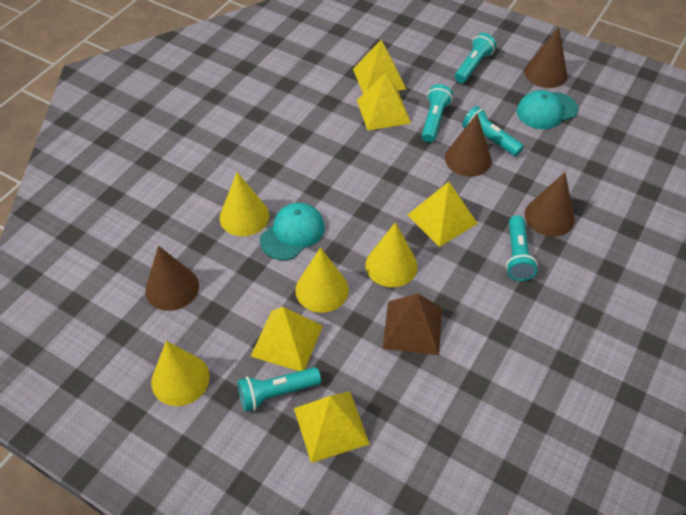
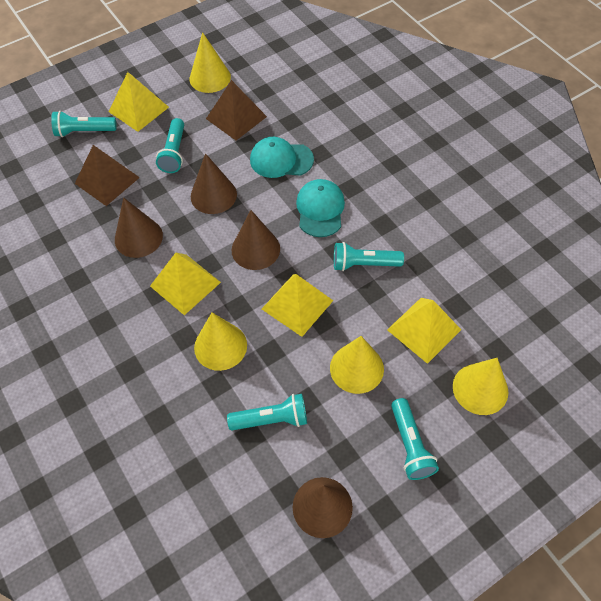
brown pyramid: [383,293,442,355] = 1 -> [75,145,140,206] [206,80,267,140] = 2
yellow pyramid: [250,307,323,371] [294,391,370,463] [353,40,406,94] [357,73,411,131] [408,182,478,247] = 5 -> [109,72,169,132] [150,253,221,315] [262,274,333,337] [387,298,461,364] = 4

